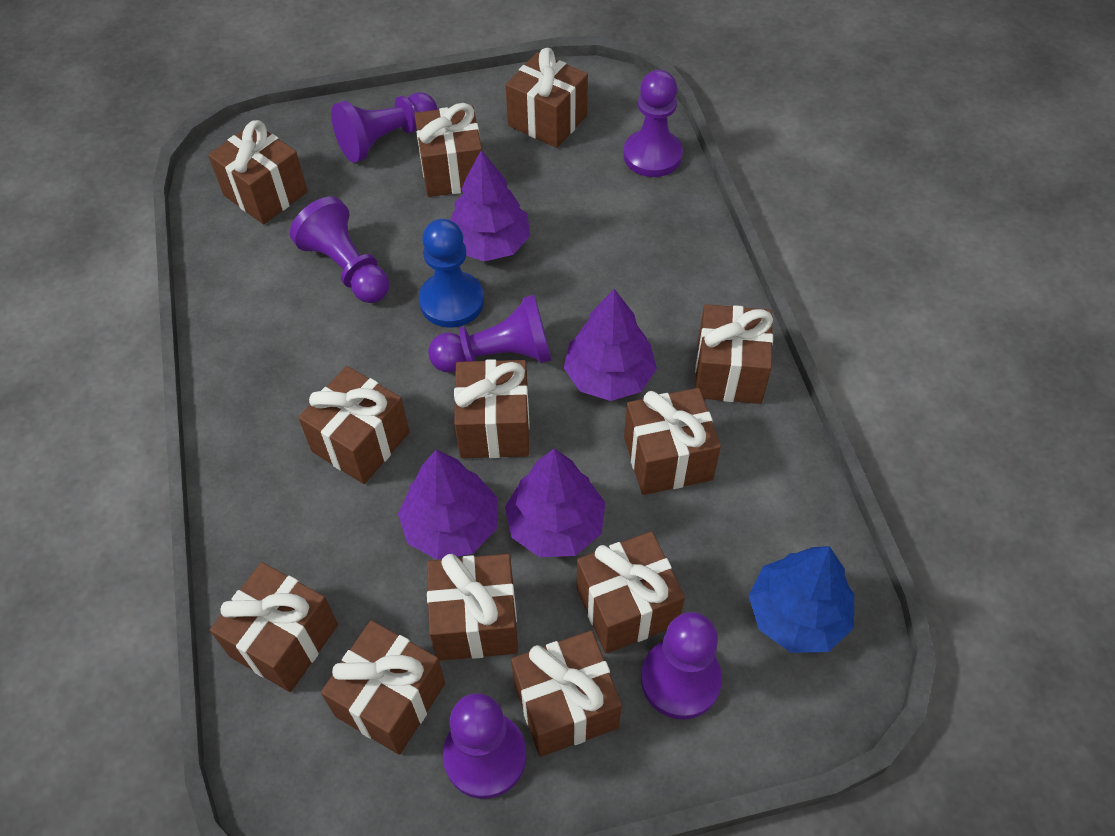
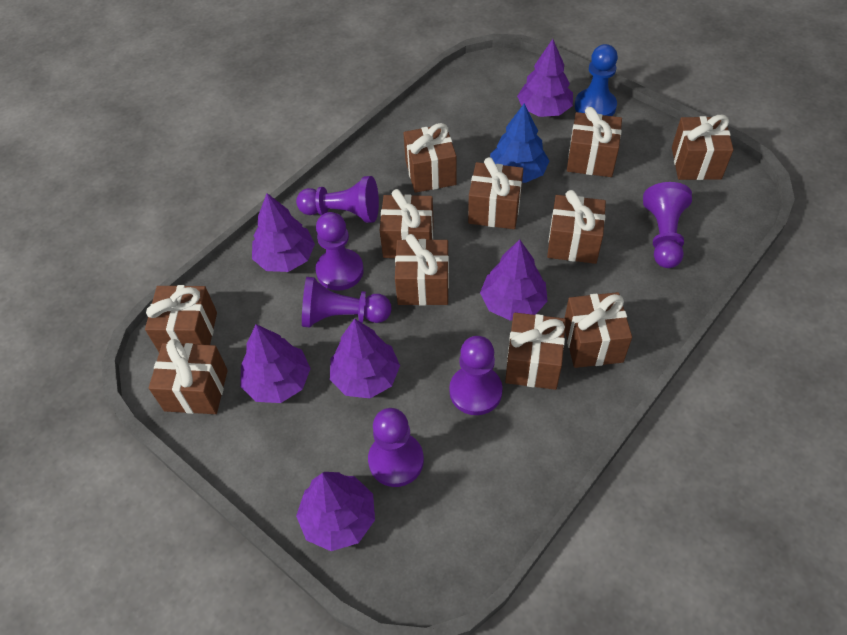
brown gift: [208,120,308,225] [210,562,338,692] [298,366,409,484] [321,620,445,755] [414,103,482,197] [427,554,518,661] [454,359,530,458] [506,48,588,148] [511,630,622,757] [577,531,685,654] [624,388,721,495] [695,304,773,404] = 12 -> [145,285,217,352] [149,339,228,414] [380,189,434,258] [395,234,449,306] [403,123,456,193] [468,157,523,229] [505,313,566,390] [547,190,606,264] [565,292,632,368] [567,107,622,177] [672,115,734,180] = 11
purple tree: [398,450,498,560] [450,150,530,261] [505,449,605,557] [564,289,657,401] = 4 -> [240,324,311,403] [252,193,315,272] [296,472,375,551] [330,318,400,398] [480,239,548,321] [517,39,573,117] = 6

